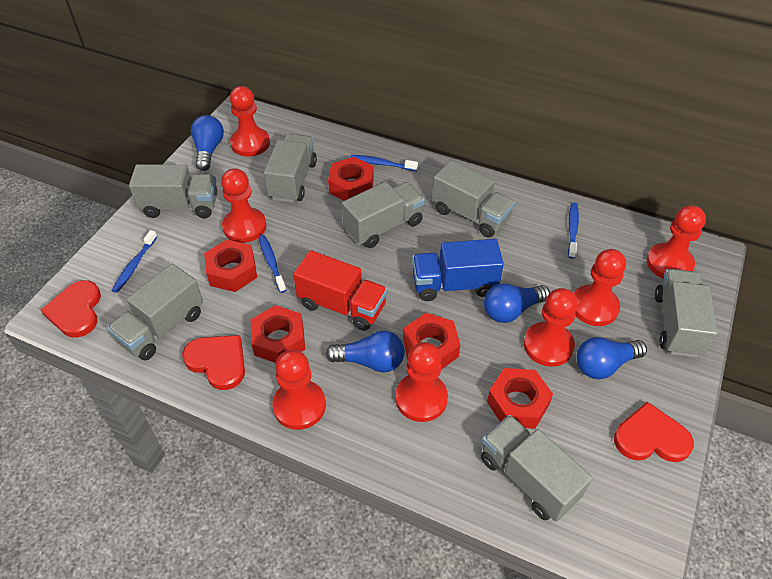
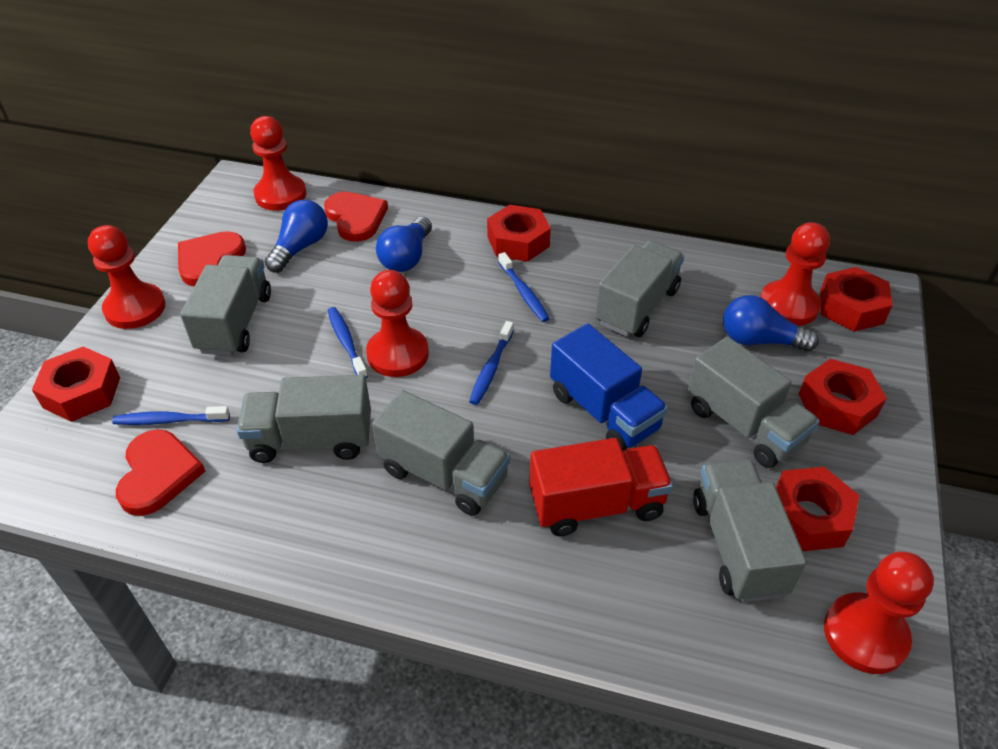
blue light bulb: [191,115,224,171] [326,331,405,372] [484,283,550,323] [576,337,647,379] = 4 -> [265,200,328,273] [376,217,432,272] [723,295,819,352] = 3
grey truck: [107,264,203,361] [129,164,218,218] [264,134,317,203] [342,182,425,248] [432,160,515,237] [481,415,592,522] [655,269,718,357] = 7 -> [180,255,271,356] [237,375,371,463] [372,390,510,516] [595,241,684,337] [688,337,820,468] [693,460,807,602] = 6
red pawn: [221,168,267,243] [230,86,270,157] [272,350,326,430] [395,342,448,422] [524,288,578,367] [574,249,626,326] [647,205,706,279] = 7 -> [88,225,166,329] [250,116,306,211] [366,270,429,377] [760,222,830,326] [824,551,934,674] = 5

